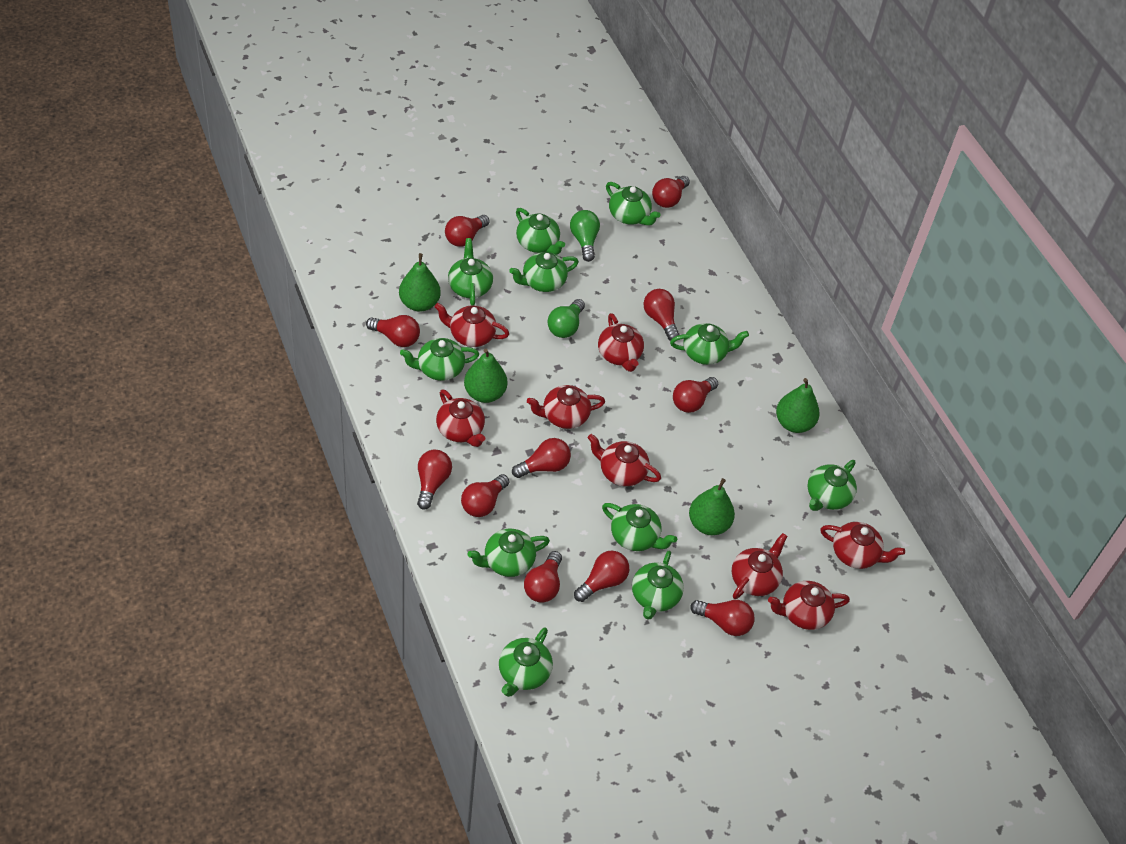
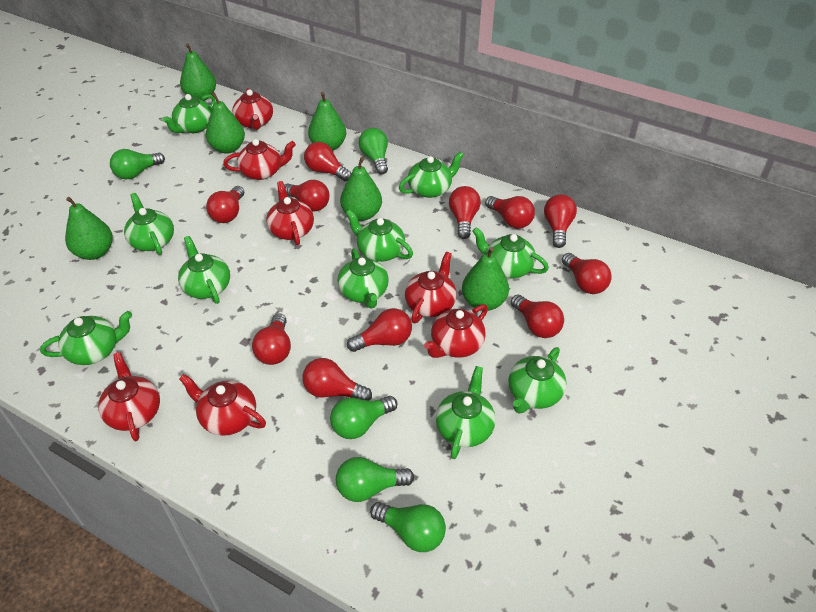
green light bulb: [547,299,585,338] [570,210,600,262] = 2 -> [110,149,165,180] [330,396,397,439] [336,457,414,502] [359,128,388,174] [370,502,446,552] = 5
green pear: [399,253,441,312] [464,349,508,403] [689,478,735,535] [776,378,820,433] = 4 -> [65,197,113,260] [180,43,216,101] [206,92,245,154] [308,92,346,151] [340,157,382,221] [462,247,509,311] = 6
green teapot: [400,338,479,381] [448,238,493,305] [468,529,550,577] [499,627,553,697] [509,252,579,292] [516,208,565,255] [602,503,677,551] [606,182,661,226] [632,551,684,620] [670,323,749,365] [808,460,857,511] = 11 -> [40,311,132,365] [124,193,174,255] [162,94,216,133] [178,236,230,304] [337,248,389,309] [346,210,413,262] [399,151,464,198] [436,366,496,459] [472,227,549,278] [508,347,566,413] = 10
red teapot: [435,303,509,347] [436,389,485,447] [527,385,605,429] [588,434,661,486] [598,313,644,372] [732,533,788,599] [768,581,850,630] [820,522,905,569] = 8 -> [98,352,160,441] [179,374,266,436] [223,139,296,180] [232,88,273,130] [266,181,314,245] [405,252,457,323] [424,304,488,358] = 7

